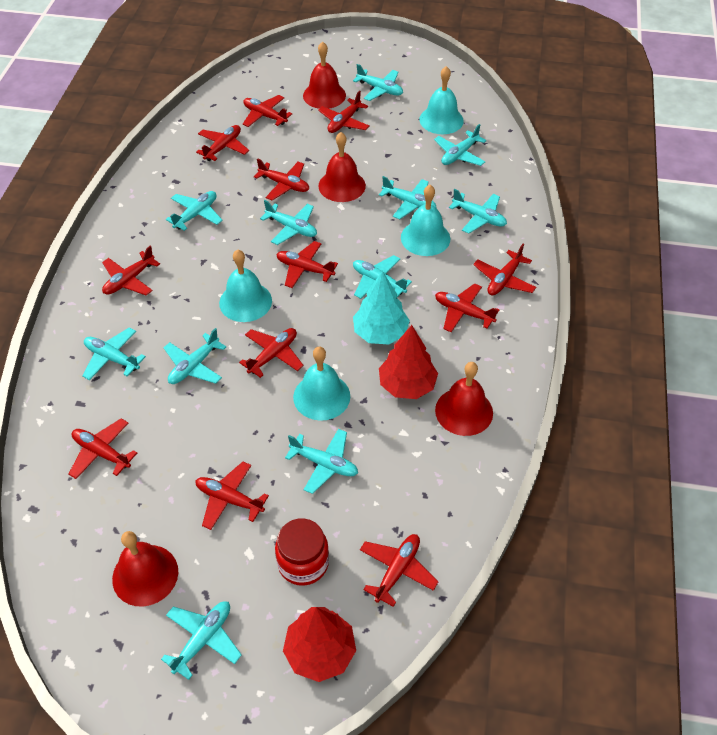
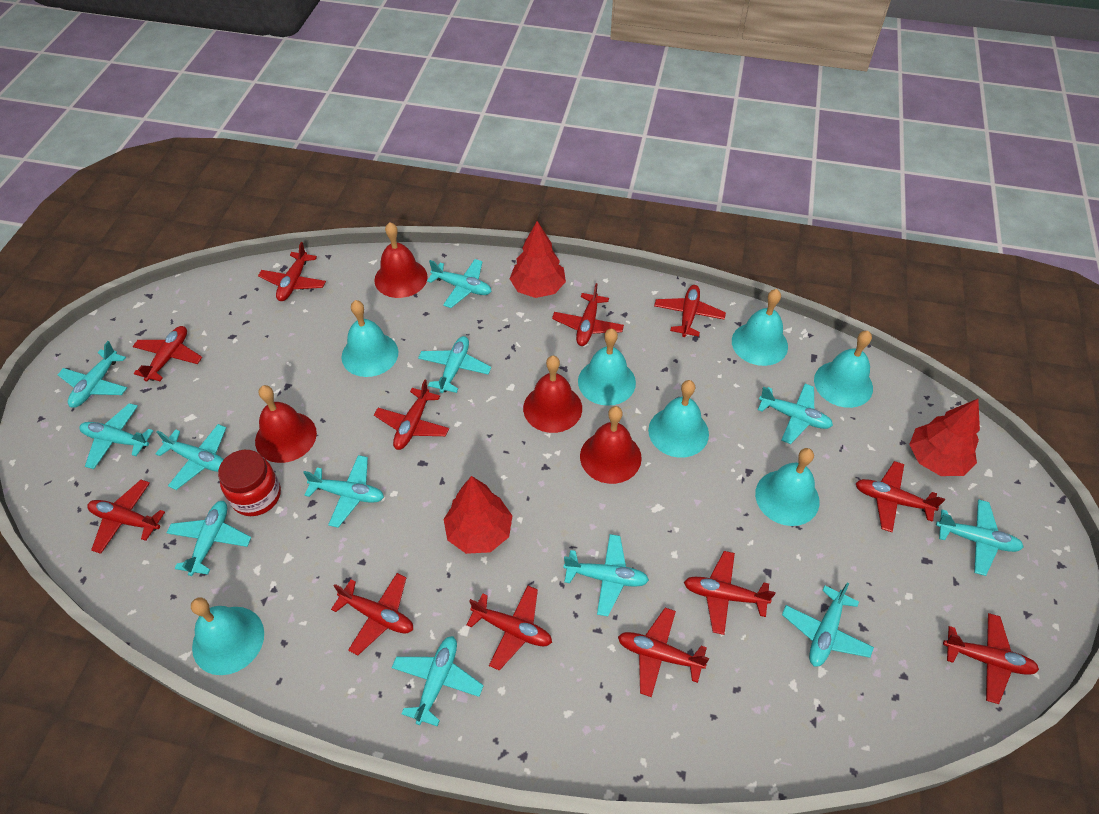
red tree: [283,607,356,682] [379,325,438,399] = 2 -> [444,476,512,554] [510,221,566,298] [909,399,980,476] = 3
turquoise bell: [219,250,272,322] [293,346,350,421] [401,185,450,256] [419,66,464,134] = 4 -> [191,598,264,675] [342,300,398,377] [578,329,636,406] [648,380,709,458] [732,289,788,366] [755,448,820,526] [814,331,873,408] = 7
turquoise plane: [82,327,146,380] [161,601,242,680] [164,328,226,384] [166,191,223,231] [260,200,317,245] [285,429,358,494] [353,64,403,101] [353,255,412,299] [379,176,436,220] [434,124,487,166] [449,189,507,234] = 11 -> [58,341,127,408] [79,403,153,469] [155,424,226,490] [166,501,251,576] [303,455,384,528] [392,636,484,726] [418,336,491,393] [427,259,492,308] [563,534,649,616] [758,384,833,444] [782,582,874,667] [936,499,1024,576] = 12
turquoise tree: [353,271,410,345] = 1 -> none = 0

